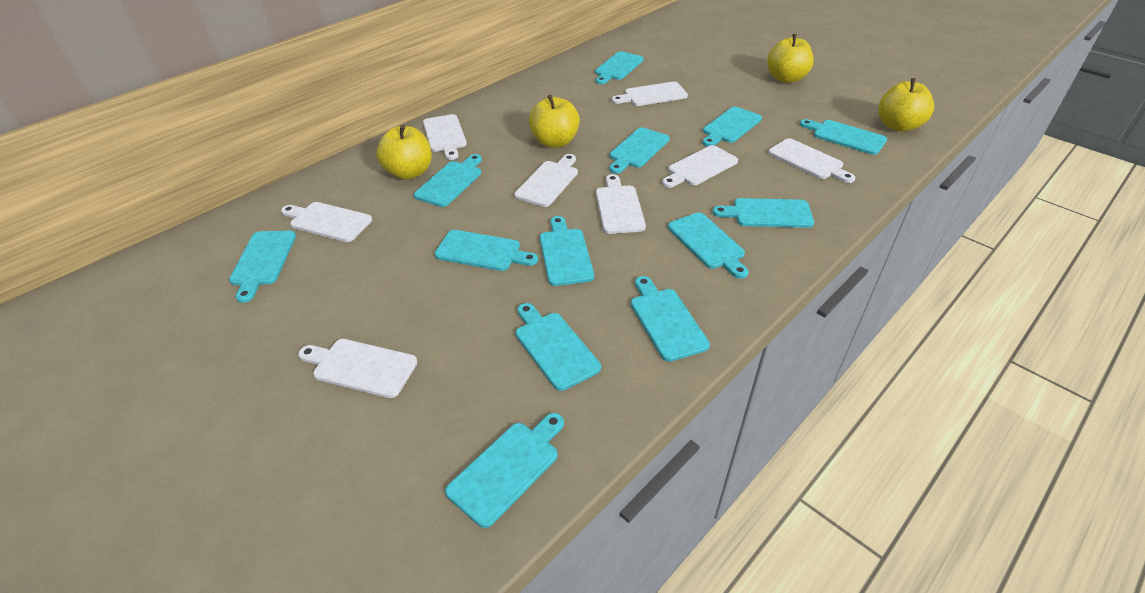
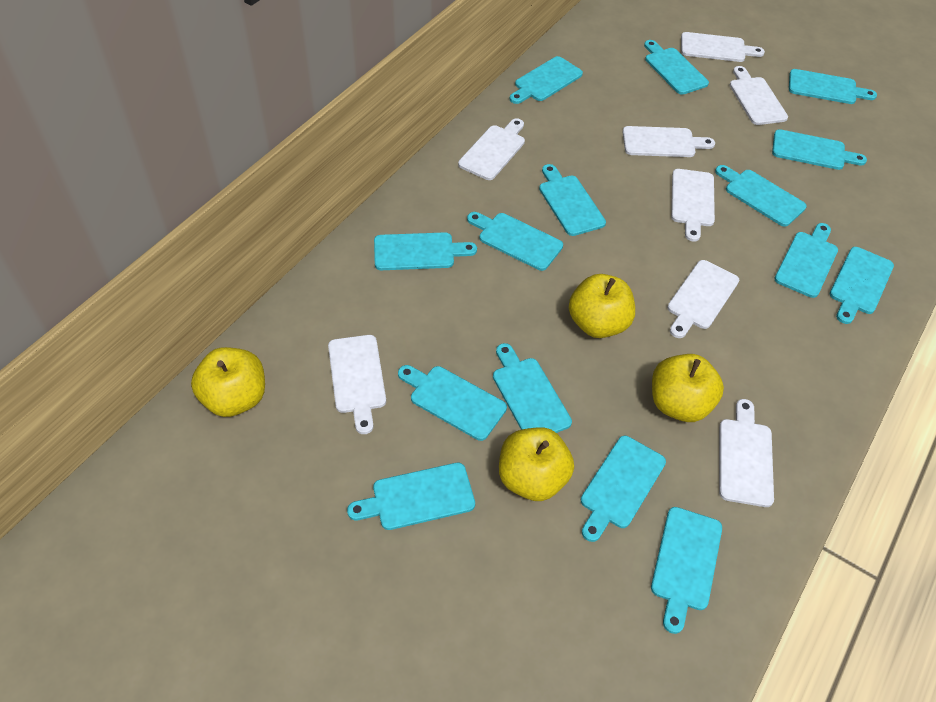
turquoise cutting board: [229,231,296,303] [414,154,482,207] [434,230,538,271] [445,413,564,528] [516,303,601,391] [540,216,594,286] [595,51,644,84] [609,127,670,173] [631,276,710,362] [668,212,748,279] [702,107,762,147] [712,198,814,228] [800,119,887,155] = 13 -> [347,463,475,530] [374,232,477,270] [398,365,507,441] [467,212,563,271] [493,343,572,433] [510,56,583,104] [539,164,606,236] [581,436,666,542] [644,40,709,95] [651,507,722,634] [715,165,807,227] [772,129,867,170] [774,223,838,298] [789,69,877,104] [830,247,894,324] = 15

